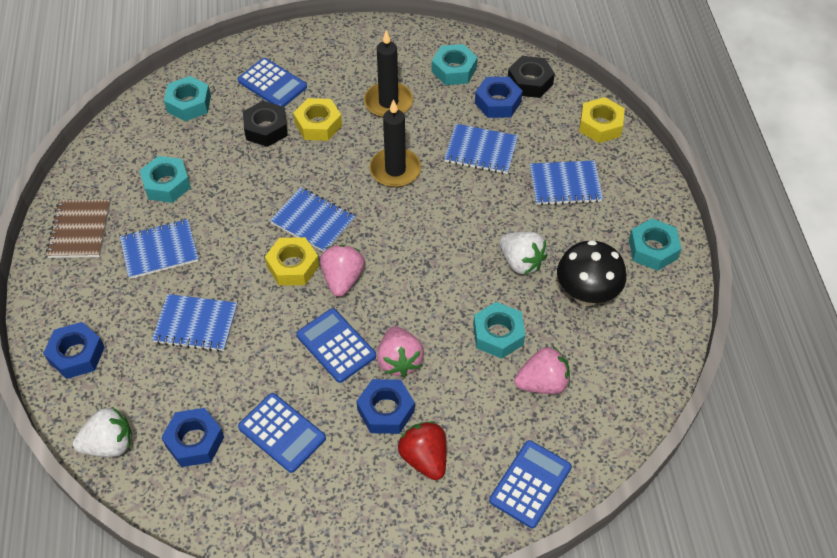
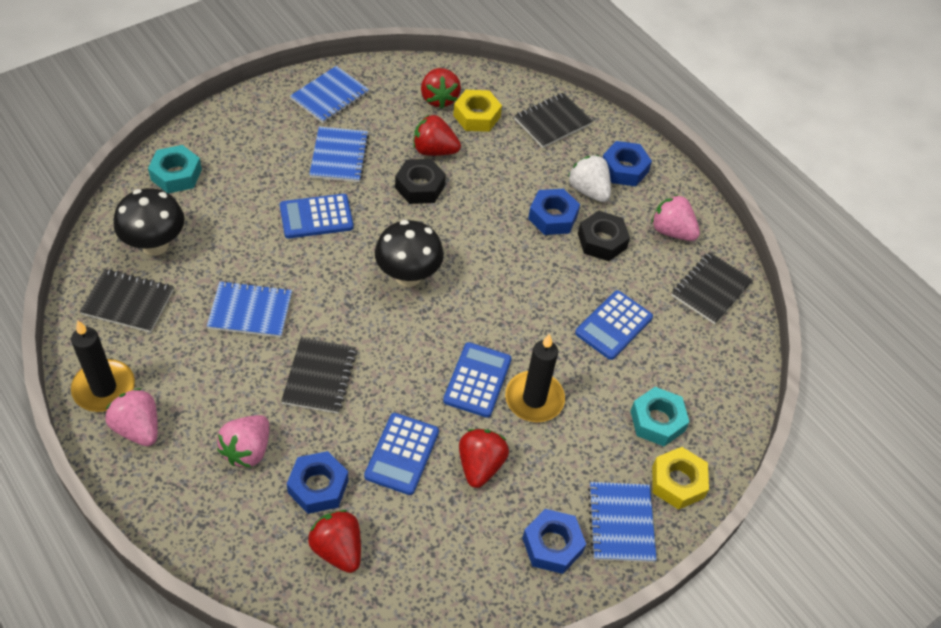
black mushroom: [557,240,626,306] = 1 -> [114,188,185,256] [375,220,444,287] = 2
black notebook: none = 0 -> [80,269,173,333] [281,338,357,414] [514,93,593,148] [671,252,753,324] = 4
blue notebook: [120,219,199,279] [152,294,237,352] [270,187,355,252] [444,124,518,174] [530,160,603,206] = 5 -> [207,281,292,338] [290,66,369,123] [309,126,369,182] [588,482,657,562] = 4
brown notebook: [46,200,110,258] = 1 -> none = 0
red strawberry: [398,421,447,480] = 1 -> [308,510,361,573] [413,115,461,156] [421,68,461,109] [459,429,509,488] = 4
turquoise nut: [140,156,191,203] [164,76,211,121] [432,44,477,85] [473,302,525,359] [629,218,681,271] = 5 -> [148,145,202,194] [631,387,689,446] = 2
white strawberry: [73,407,132,457] [499,231,548,275] = 2 -> [568,155,611,202] = 1
yellow nut: [265,237,319,286] [293,98,342,141] [579,97,625,143] = 3 -> [453,90,502,132] [652,447,709,509] = 2

